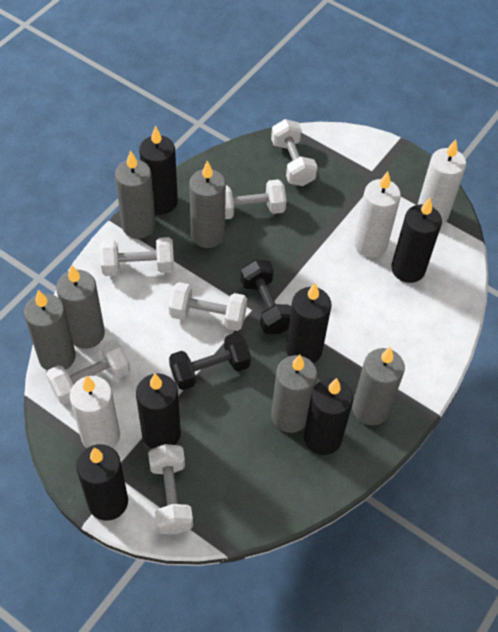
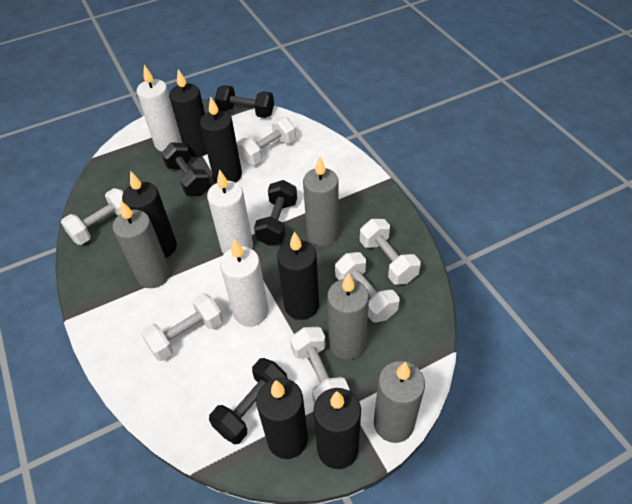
black dumbbell: [169,332,251,390] [241,260,291,334] = 2 -> [161,142,211,196] [209,358,287,445] [215,85,274,118] [254,180,297,246] = 4
grey candle: [24,290,76,371] [56,265,105,349] [115,151,156,239] [189,161,226,248] [271,355,317,433] [352,347,405,425] = 6 -> [113,201,170,288] [303,156,339,246] [327,273,369,360] [374,361,425,443] = 4

